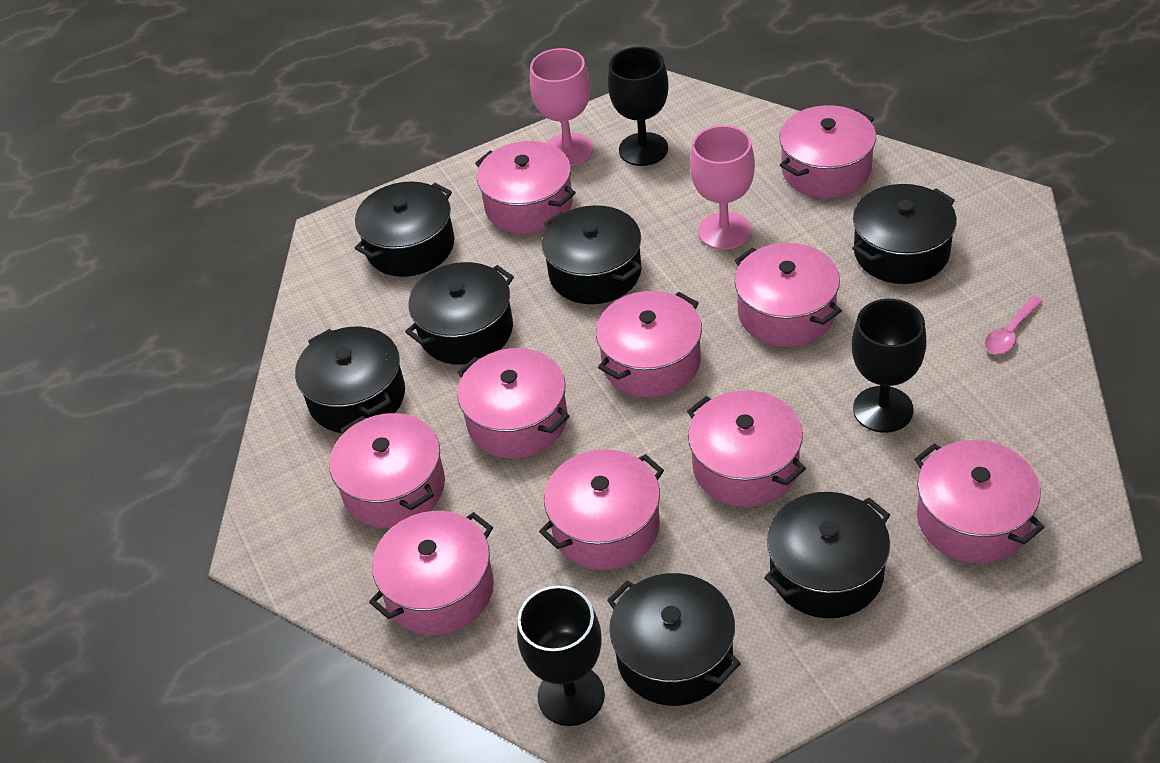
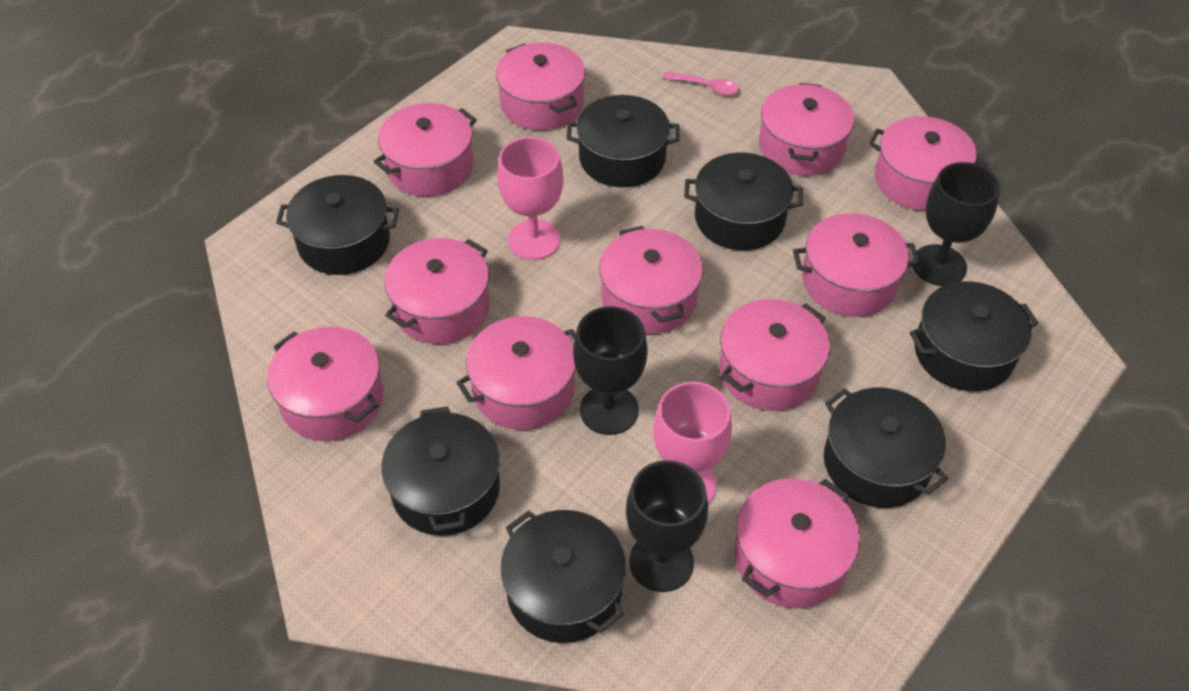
pink pot: [329,413,445,528] [369,511,494,635] [457,348,569,459] [475,141,576,234] [539,449,664,570] [596,291,702,398] [687,390,806,507] [735,243,842,347] [779,105,876,198] [914,440,1044,563] = 10 -> [267,326,383,441] [374,103,477,196] [384,238,490,344] [456,316,576,430] [496,43,586,130] [599,226,703,334] [719,299,830,411] [734,478,860,608] [759,83,854,176] [793,213,920,317] [868,116,986,211] = 11

